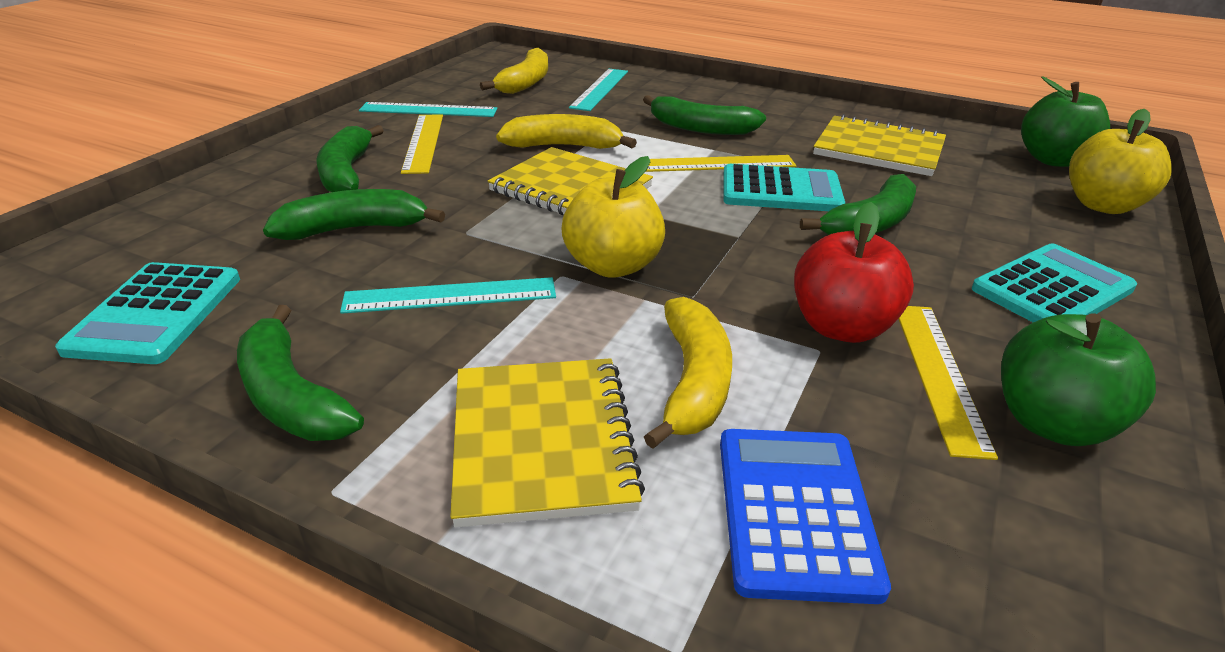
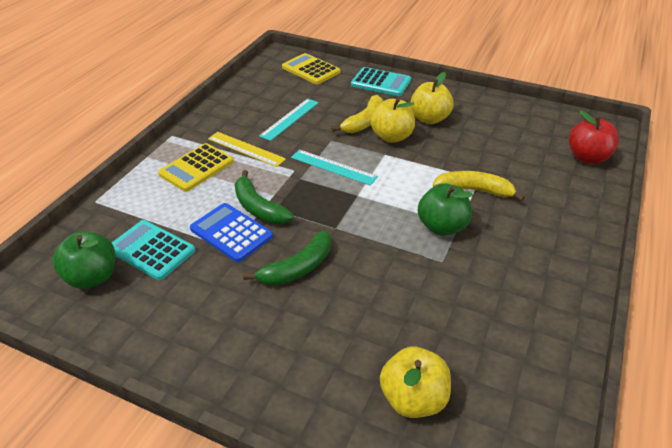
green banana: [237,305,364,441] [263,189,445,240] [316,125,384,192] [643,95,766,135] [800,174,916,235] = 5 -> [235,170,293,224] [243,231,331,286] = 2
turquoise calculator: [55,262,240,364] [723,164,845,211] [972,243,1137,322] = 3 -> [112,220,195,280] [351,67,411,96] = 2
turquoise ruler: [340,277,556,314] [359,102,498,117] [569,69,628,111] = 3 -> [259,99,319,141] [291,149,378,186] = 2
yellow apple: [562,156,665,278] [1069,109,1172,214] = 2 -> [370,98,415,143] [380,347,451,418] [410,72,454,124] = 3
yellow banana: [480,48,548,94] [496,114,637,149] [644,297,732,449] = 3 -> [331,95,384,133] [433,171,525,202] = 2
yellow calculator: none = 0 -> [158,143,234,192] [282,53,340,84] = 2
yellow notebook: [450,358,645,527] [488,147,653,215] [813,114,946,176] = 3 -> none = 0
yellow ruler: [401,114,443,174] [646,155,796,172] [899,306,998,460] = 3 -> [208,132,286,167] = 1

